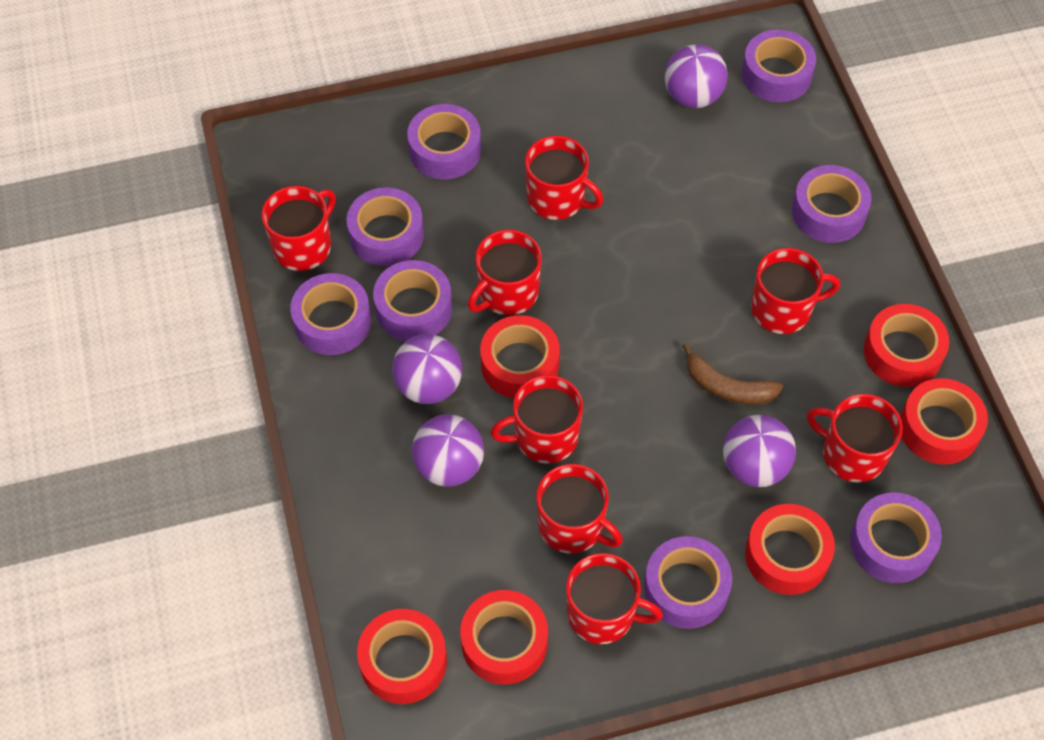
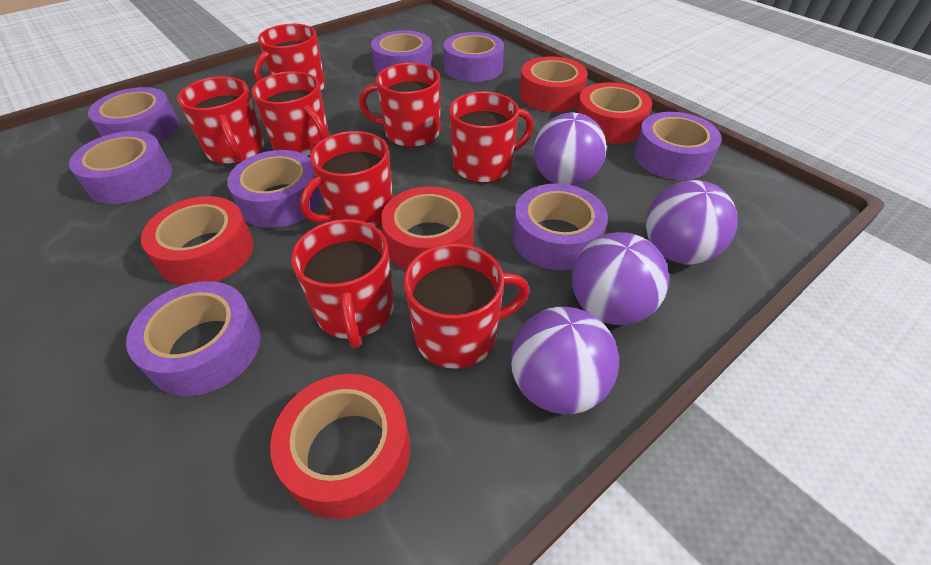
brown banana: [682,343,783,404] = 1 -> none = 0
red tape: [357,609,447,704] [461,590,548,684] [480,315,560,398] [745,504,835,595] [864,304,949,387] [900,378,988,465] = 6 -> [141,196,254,286] [270,374,410,519] [381,186,474,270] [519,56,588,112] [577,82,652,144] = 5

